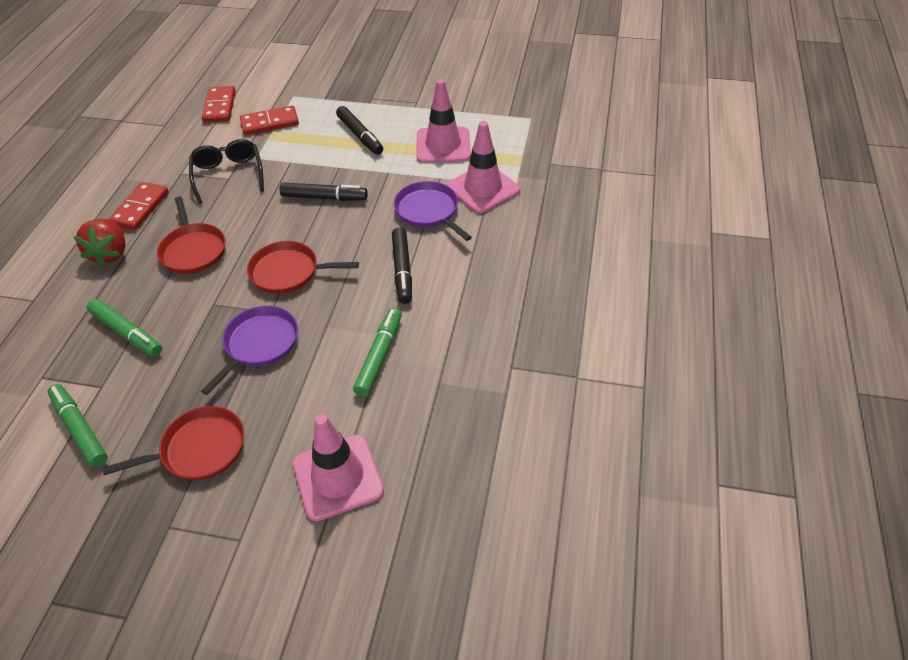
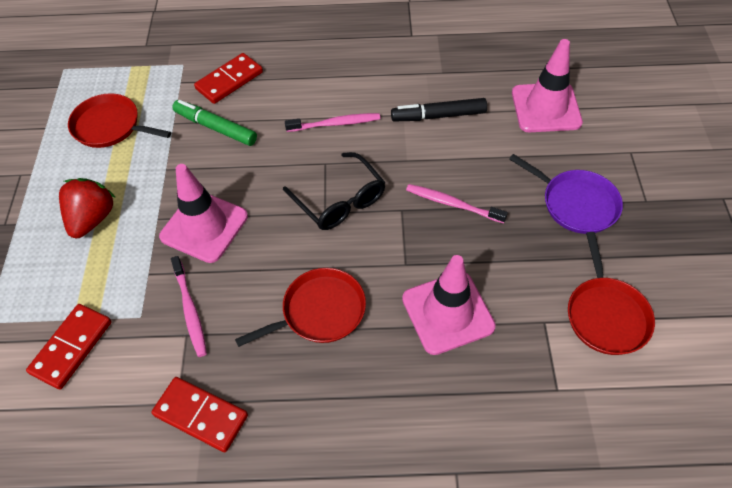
black marker: [279,183,368,201] [336,106,383,155] [392,227,412,304] = 3 -> [391,98,487,121] = 1
green marker: [48,384,108,468] [87,299,162,357] [353,308,402,397] = 3 -> [172,100,257,146] = 1
pink toothbrush: none = 0 -> [171,256,207,357] [285,113,380,132] [406,184,508,223] = 3
purple pan: [201,306,298,395] [394,181,472,241] = 2 -> [509,154,623,234] = 1

